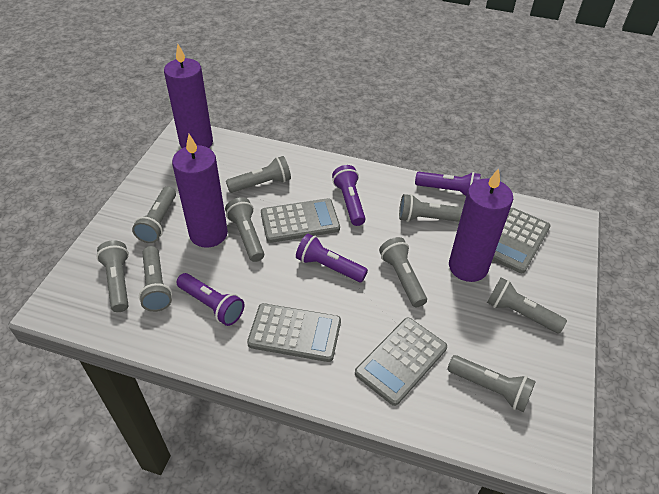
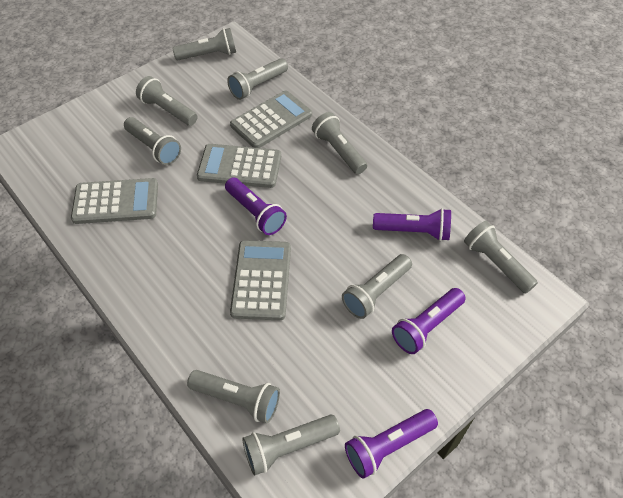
purple candle: [164,44,213,148] [172,134,228,248] [449,168,513,282] = 3 -> none = 0

